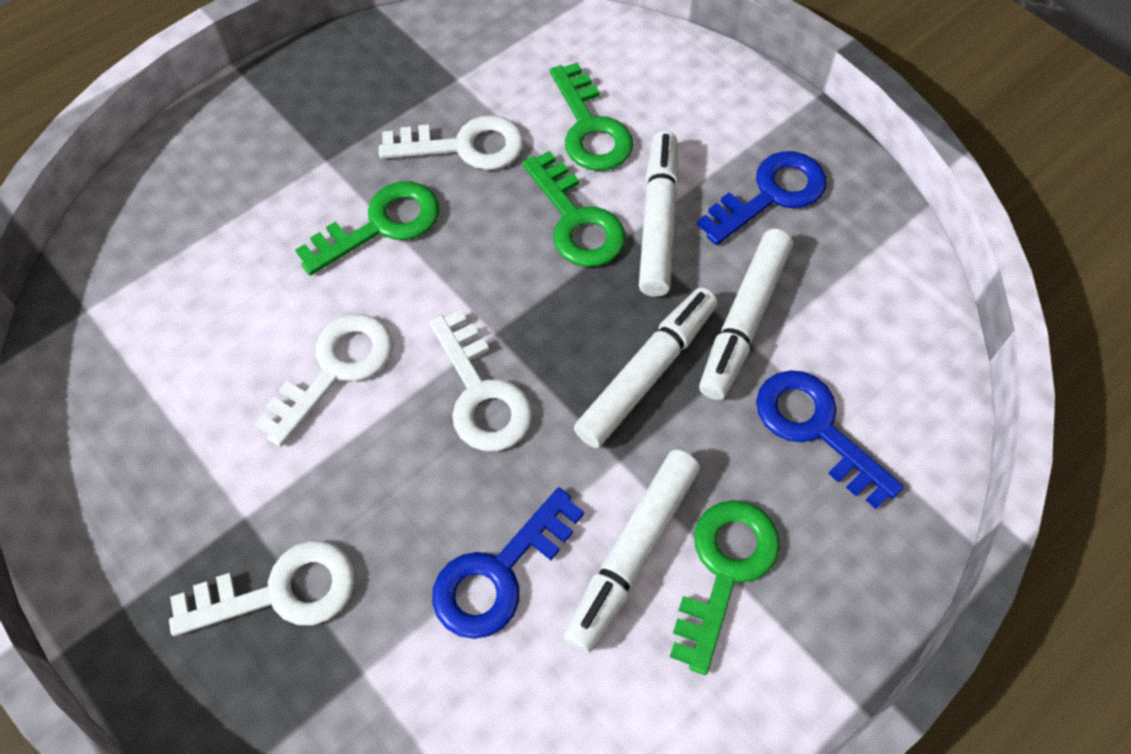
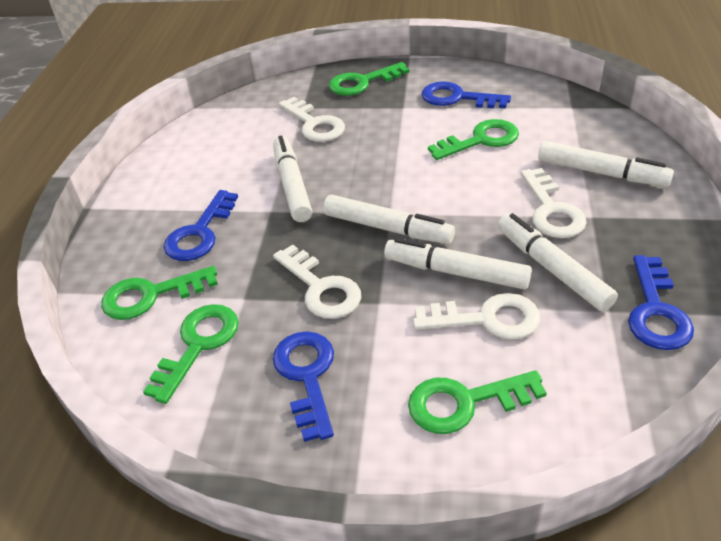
blue key: [432,487,584,639] [697,151,826,245] [756,370,904,509] = 3 -> [164,190,238,261] [273,331,334,442] [421,81,511,108] [628,255,694,350] = 4
green key: [295,181,439,275] [522,151,626,267] [550,62,633,171] [670,500,780,675] = 4 -> [101,266,218,320] [143,304,239,404] [329,62,409,96] [408,370,547,434] [428,119,519,160] = 5
white marker: [564,449,700,653] [574,287,718,448] [639,131,679,297] [699,229,793,400] = 4 -> [273,136,312,222] [323,195,455,244] [384,238,532,290] [498,213,618,312] [538,141,674,187] = 5

